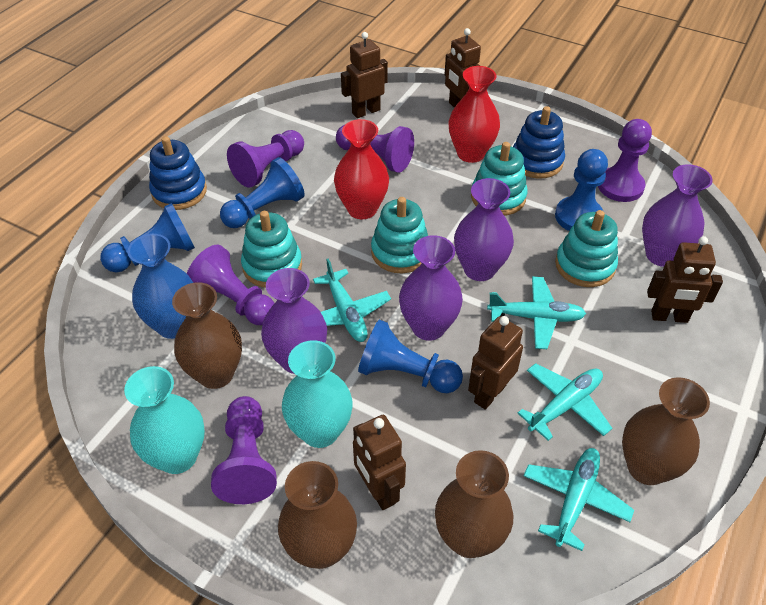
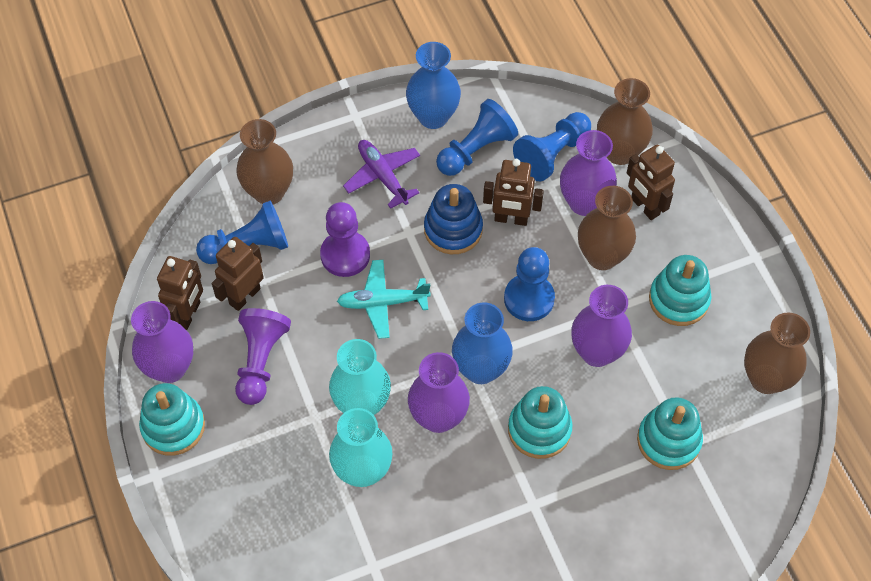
blue stacking toy: [149,136,207,210] [513,106,565,178] = 2 -> [424,184,483,254] = 1
blue vase: [128,234,193,339] = 1 -> [406,42,461,129] [452,302,513,384] = 2
brown robot: [341,32,388,118] [353,415,406,510] [444,28,481,108] [468,316,523,410] [647,236,723,323] = 5 -> [157,256,203,330] [212,237,264,311] [483,159,544,226] [627,145,675,220] = 4
purple pawn: [187,245,275,325] [211,396,277,504] [227,130,304,188] [336,125,414,173] [598,119,652,202] = 5 -> [235,308,291,405] [320,202,370,277] = 2
purple plane: none = 0 -> [343,140,420,209] = 1
red vase: [334,119,389,219] [449,66,500,163] = 2 -> none = 0
turquoise plane: [313,258,391,342] [487,277,586,349] [518,363,612,441] [524,448,634,551] = 4 -> [337,260,431,339] = 1

